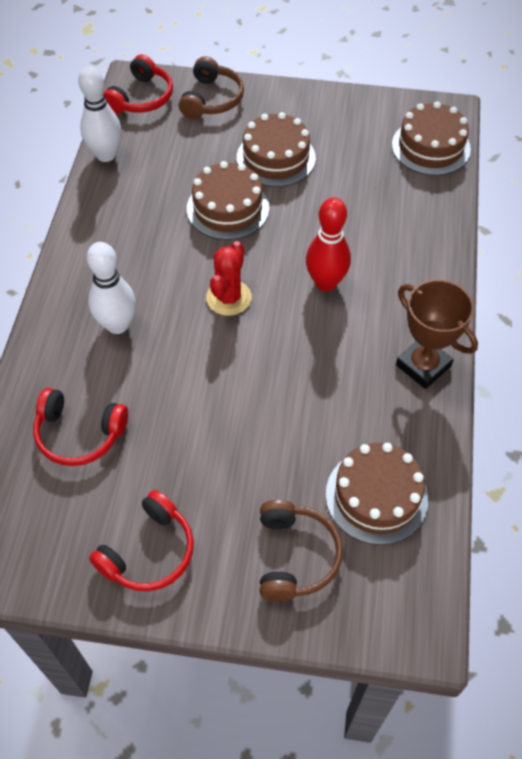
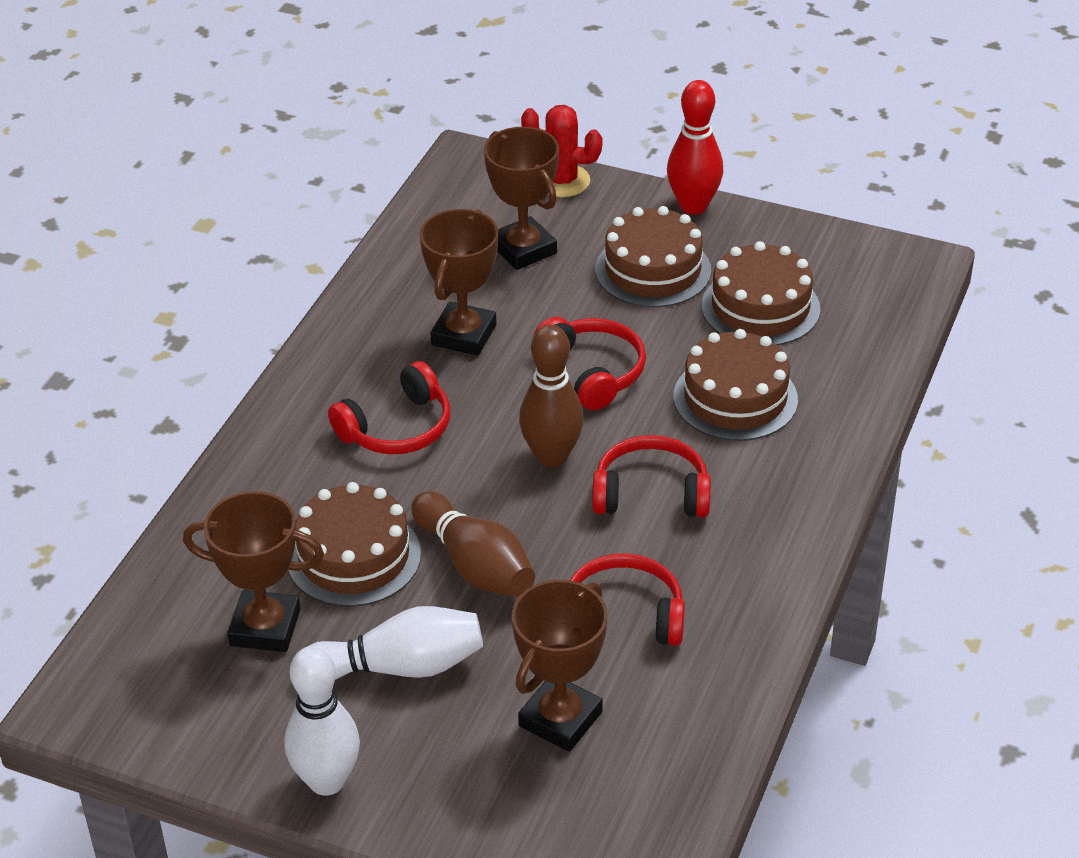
brown bowling pin: none = 0 -> [411,491,535,597] [519,325,584,467] = 2
brown headphones: [179,56,244,119] [260,500,343,601] = 2 -> none = 0
brown trophy: [396,280,478,389] = 1 -> [183,491,324,652] [419,209,498,356] [484,127,559,270] [512,580,607,752] = 4
red headphones: [33,388,128,466] [89,490,194,591] [103,54,173,114] = 3 -> [328,361,450,454] [534,317,646,410] [569,553,685,646] [592,435,711,517] = 4

